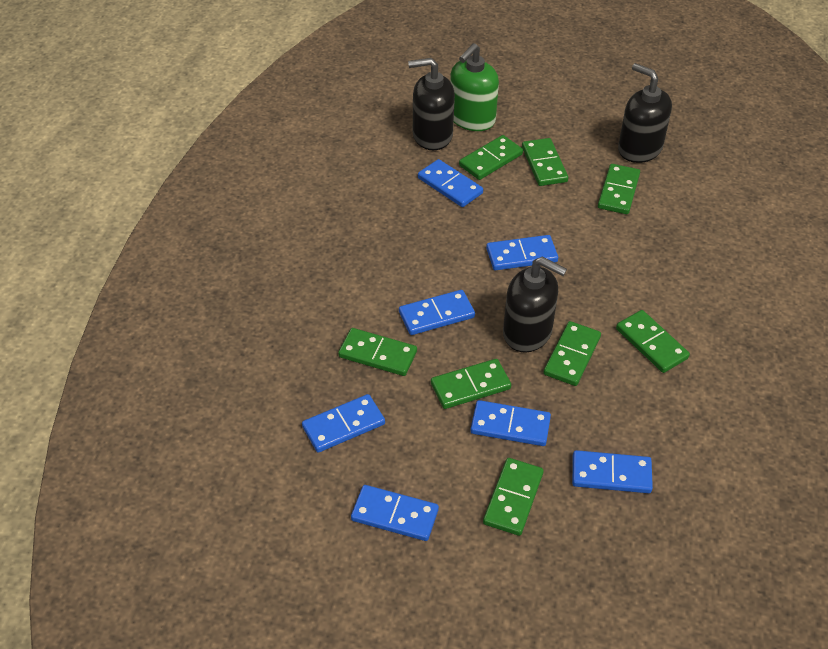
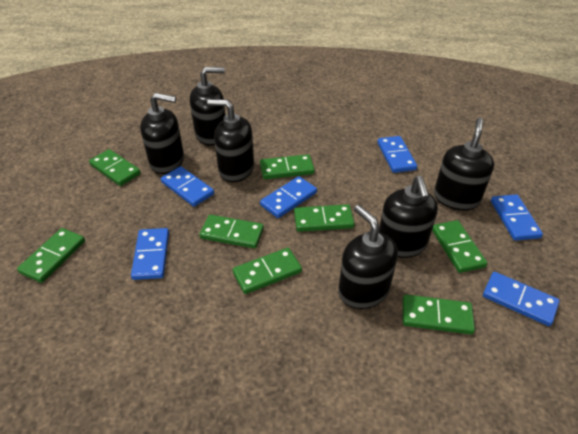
black soap dispenser: [408,58,455,150] [503,257,567,353] [618,63,672,163] = 3 -> [140,93,184,174] [190,67,225,146] [207,99,254,182] [338,205,398,309] [379,176,438,258] [434,118,494,210] = 6
blue domino: [302,394,385,452] [351,485,439,541] [399,290,475,335] [418,159,483,207] [470,400,551,446] [486,235,558,270] [572,450,653,493] = 7 -> [131,228,169,280] [161,166,214,207] [260,176,317,218] [378,136,417,173] [483,272,560,326] [491,194,543,241] = 6
green soap dispenser: [450,43,499,131] = 1 -> none = 0

